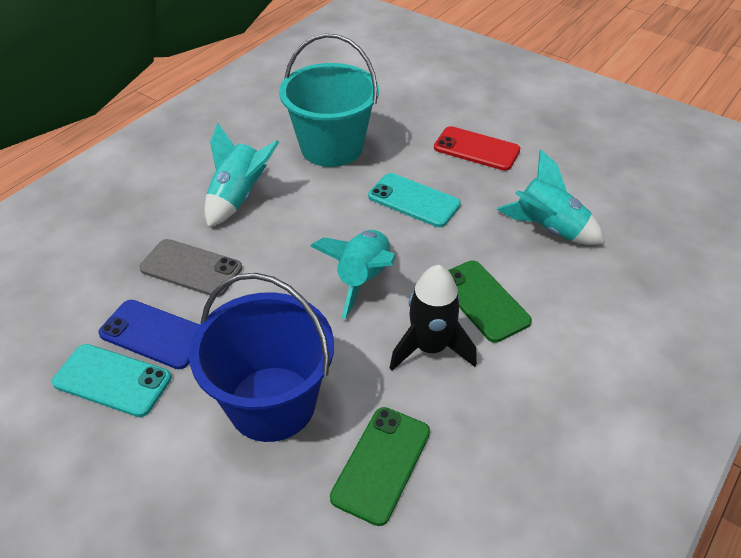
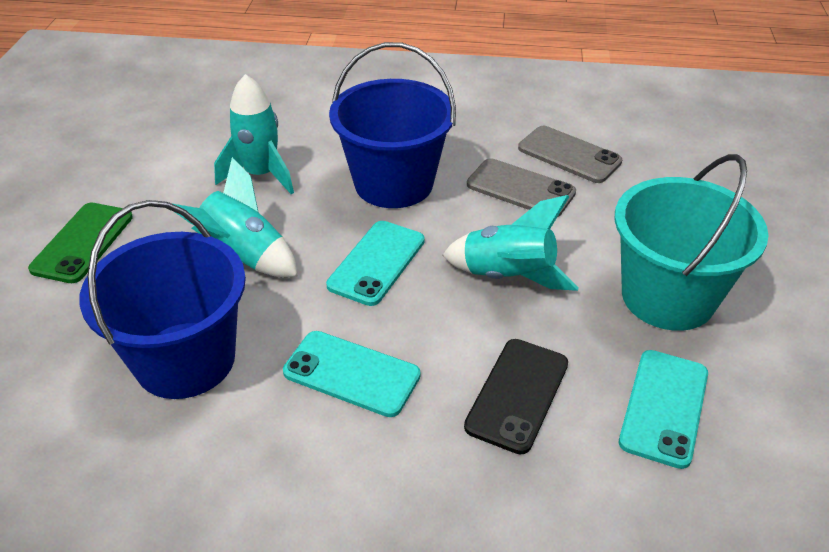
black phone: none = 0 -> [464,339,568,455] = 1
black rocket: [390,265,477,371] = 1 -> none = 0
blue bucket: [189,273,334,442] = 1 -> [79,200,246,399] [329,42,456,208] = 2
blue phone: [98,300,200,369] = 1 -> none = 0
green phone: [330,407,430,526] [448,260,532,343] = 2 -> [28,203,133,283] = 1
grey phone: [139,239,242,297] = 1 -> [467,158,576,217] [518,126,622,183] = 2
red phone: [434,126,520,171] = 1 -> none = 0
turquoise phone: [52,344,171,417] [368,173,461,227] = 2 -> [283,331,421,417] [326,221,425,306] [619,350,708,469] = 3

